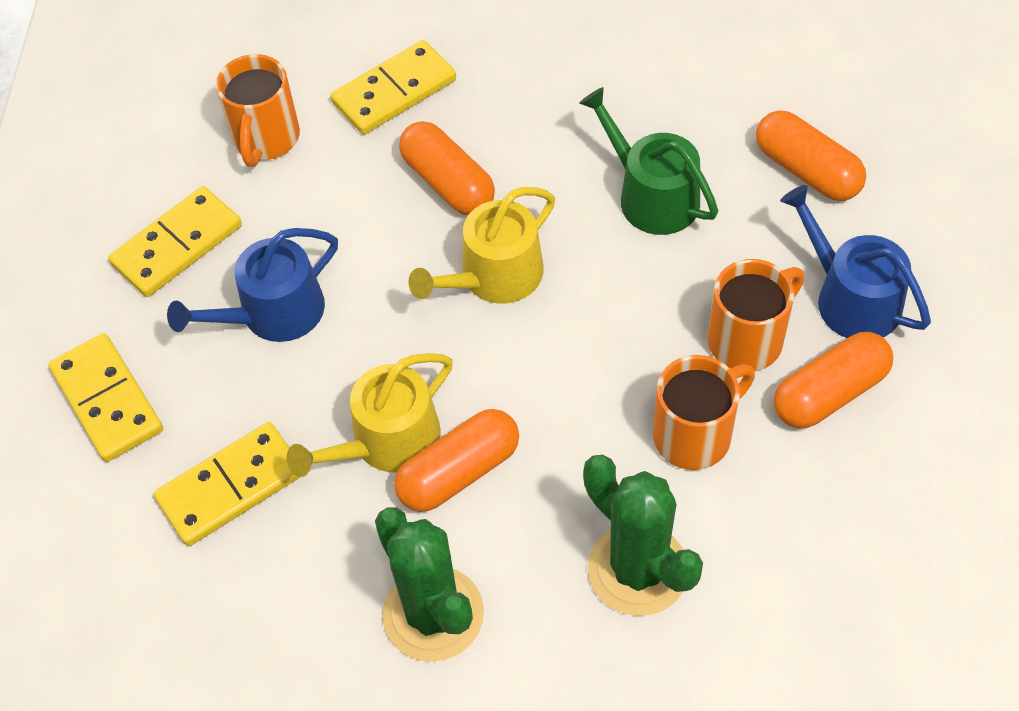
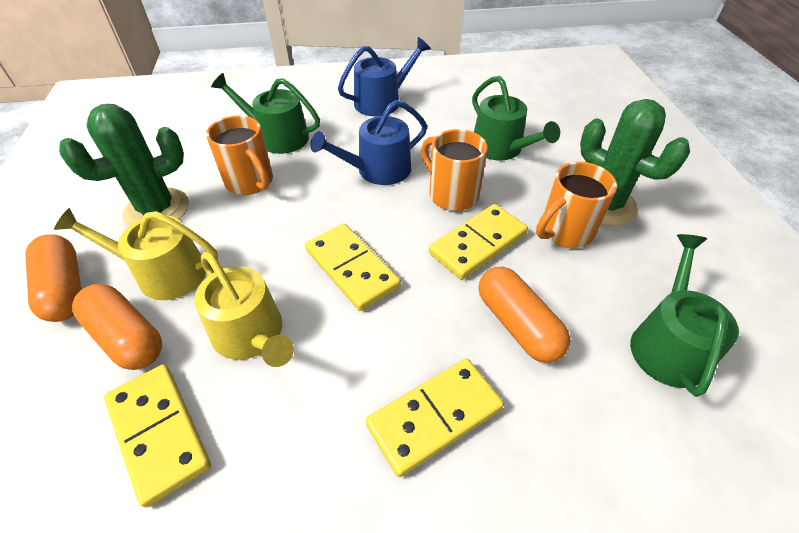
green watering can: [579,87,718,235] = 1 -> [211,73,320,154] [472,76,560,160] [630,234,739,397] = 3
orange capsule: [394,409,519,512] [399,121,495,215] [756,110,866,201] [774,332,893,429] = 4 -> [25,234,82,322] [72,284,162,370] [479,267,571,363] = 3

